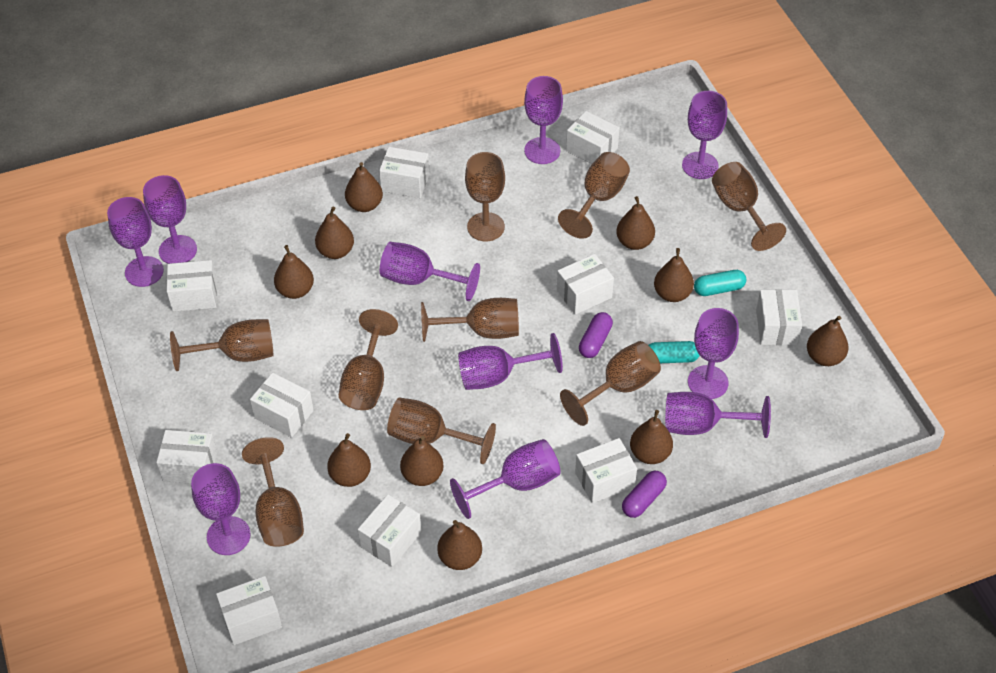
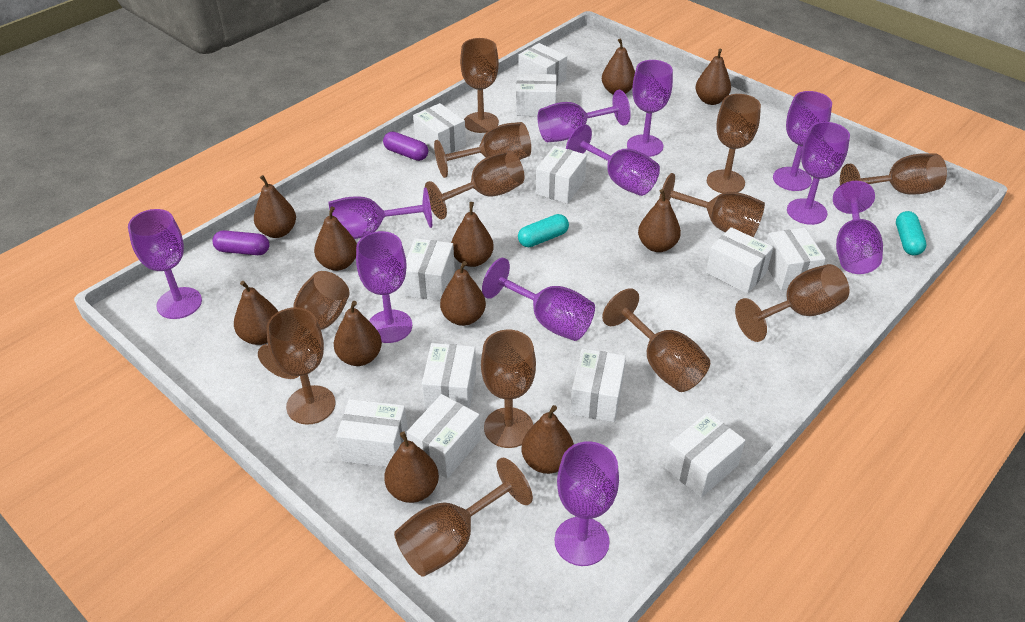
brown goblet: [170,319,273,371] [242,437,304,547] [339,309,398,410] [387,398,496,464] [421,298,519,342] [465,152,505,241] [558,152,630,239] [560,341,661,426] [712,162,786,251] = 9 -> [258,271,350,379] [266,307,336,425] [394,457,533,577] [425,151,524,220] [434,122,531,178] [460,38,499,133] [481,330,536,448] [602,288,710,392] [659,173,765,237] [707,94,761,193] [735,264,850,342] [840,153,947,195] = 12
brown pear: [274,245,314,299] [315,207,354,259] [327,433,371,487] [345,162,383,212] [400,436,444,486] [437,520,482,570] [616,196,655,250] [630,410,673,464] [654,248,694,302] [807,316,849,366] = 10 -> [234,281,279,345] [254,175,296,238] [314,206,357,271] [334,301,382,366] [384,431,439,503] [440,261,486,326] [451,202,494,267] [522,405,574,474] [602,38,635,94] [638,189,681,252] [696,48,731,105] = 11
purple goblet: [107,197,164,287] [143,175,197,264] [191,463,251,555] [380,242,480,301] [450,439,560,519] [458,333,563,390] [524,76,563,164] [665,392,771,438] [682,91,727,179] [688,308,739,399] = 10 -> [128,209,202,319] [328,188,432,239] [356,231,412,343] [482,258,595,341] [538,90,631,142] [554,441,619,566] [566,124,660,196] [627,60,673,157] [773,91,832,191] [787,122,850,225] [833,181,883,274] = 11
white box: [156,430,217,484] [167,260,217,312] [216,576,282,645] [250,372,314,438] [358,494,422,567] [379,147,430,198] [557,254,614,315] [566,111,620,164] [575,438,637,503] [756,289,802,345] = 10 -> [336,399,408,467] [403,238,455,301] [407,394,481,478] [413,103,466,155] [422,343,476,410] [516,74,557,116] [518,43,567,86] [536,146,587,204] [570,348,626,422] [665,412,746,498] [706,227,773,293] [766,228,826,290] = 12

